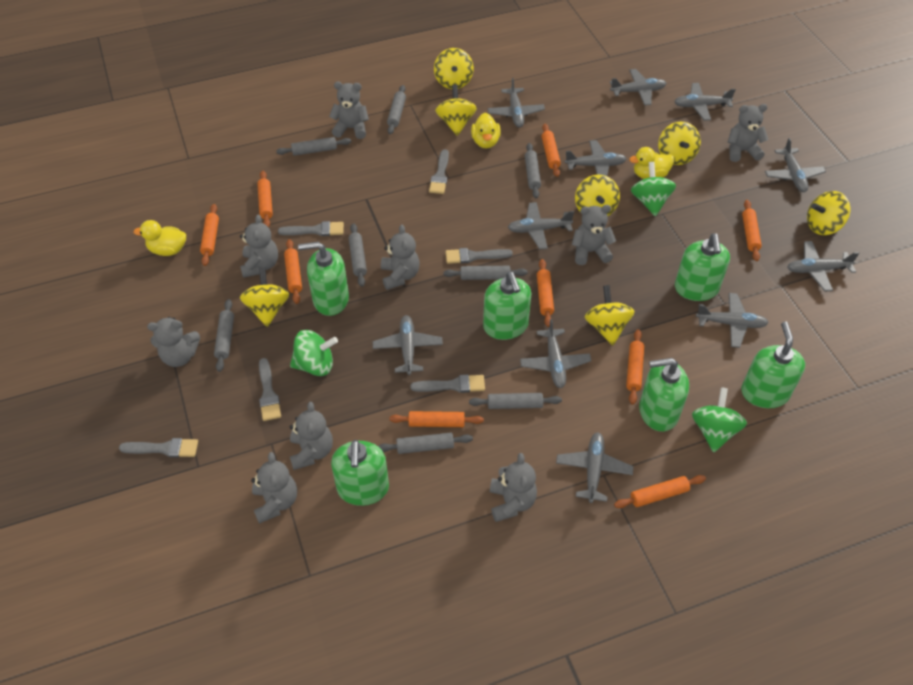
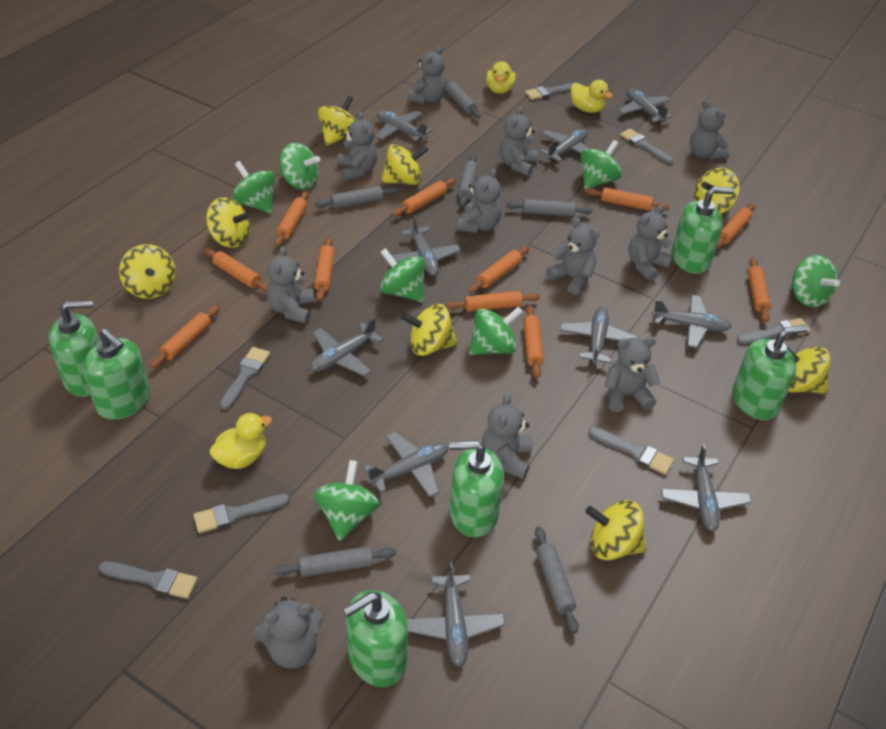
green spinning top: [290,330,338,376] [631,162,676,216] [692,387,747,452] = 3 -> [232,161,275,213] [280,143,320,190] [314,460,379,541] [380,248,424,302] [469,307,523,355] [581,140,622,189] [792,255,840,308] = 7
grey brush: [119,438,198,458] [259,358,281,421] [278,221,344,236] [410,375,485,393] [429,149,449,194] [445,248,513,264] = 6 -> [99,561,198,599] [193,494,290,533] [220,347,270,410] [525,82,582,100] [588,427,674,475] [620,129,673,164] [737,318,811,345] = 7
grey plane: [373,315,443,375] [488,78,545,128] [508,202,574,249] [520,319,591,388] [556,432,633,503] [565,140,627,176] [610,69,667,106] [674,83,736,121] [696,293,769,348] [765,138,826,192] [787,241,859,292] = 11 -> [311,317,383,376] [364,432,449,497] [376,110,432,142] [391,215,461,276] [407,562,505,667] [539,129,589,162] [560,307,638,364] [618,88,673,124] [652,295,732,348] [661,444,752,532] = 10
grey rolling pin: [214,299,234,372] [276,137,351,156] [349,223,367,287] [378,432,473,454] [387,85,406,134] [443,266,527,280] [469,393,562,409] [525,143,541,198] = 8 -> [274,546,396,577] [315,186,398,209] [445,78,481,118] [458,155,478,207] [506,199,593,216] [535,526,579,633] = 6
grey teddy bear: [147,317,200,367] [240,215,278,278] [251,452,297,524] [290,402,333,470] [329,82,369,139] [381,225,419,290] [490,453,537,522] [572,205,616,265] [728,104,769,162] = 9 -> [253,597,323,669] [267,246,314,324] [338,112,377,181] [407,46,446,104] [457,169,501,233] [482,393,532,479] [500,107,538,176] [546,217,599,295] [605,337,660,412] [628,205,674,281] [690,100,730,160] = 11
orange rolling pin: [200,204,219,266] [257,171,273,227] [284,239,302,304] [390,411,484,427] [537,259,554,327] [542,124,561,177] [614,475,706,508] [626,329,644,405] [742,200,762,261] = 9 -> [150,305,220,368] [204,248,268,292] [274,191,309,247] [314,237,335,301] [392,178,456,217] [446,291,540,312] [468,246,530,293] [523,305,544,378] [585,187,670,211] [716,203,755,249] [748,257,771,322] = 11
yellow spinning top: [240,267,289,327] [434,48,474,89] [435,85,477,136] [575,175,620,216] [585,285,635,345] [658,122,701,165] [807,191,850,235] = 7 -> [119,244,175,299] [206,198,250,248] [318,96,356,146] [381,144,428,185] [401,304,457,356] [586,500,646,560] [694,168,740,214] [786,345,831,394] = 8

